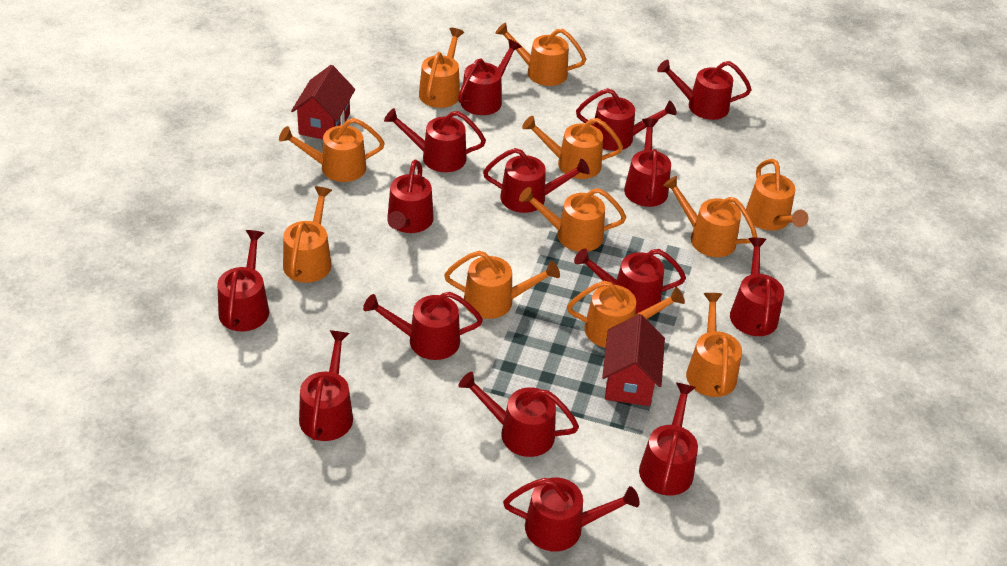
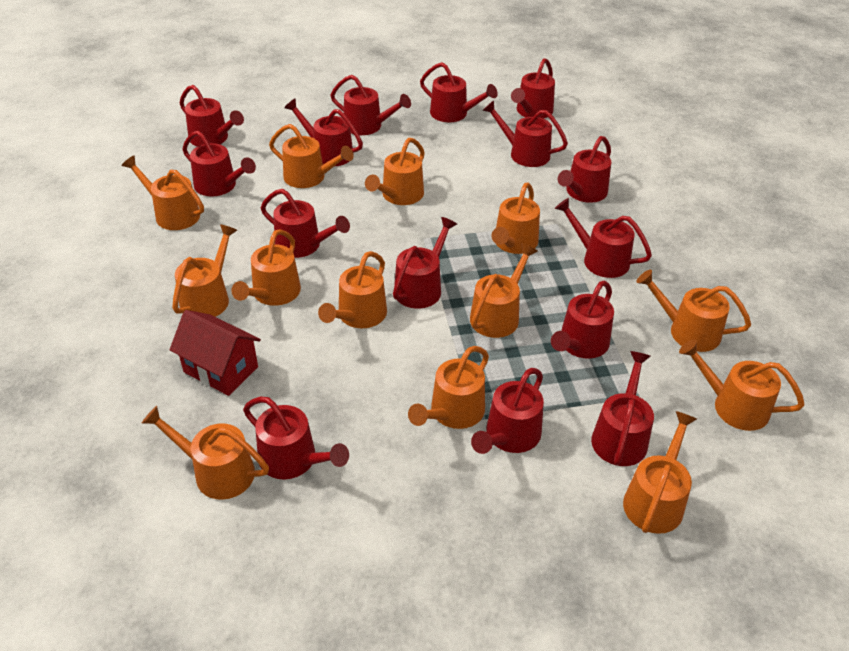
orange watering can: [279,118,385,182] [283,186,332,283] [419,28,464,108] [444,251,560,319] [495,22,586,86] [519,187,626,252] [522,116,623,179] [567,281,685,348] [663,176,757,257] [686,293,742,397] [746,159,808,231] = 11 -> [122,155,204,230] [142,406,269,500] [172,224,237,317] [231,229,301,306] [269,124,354,188] [318,251,387,328] [365,138,425,205] [408,346,489,429] [470,243,538,338] [491,182,540,254] [623,411,697,534] [636,270,751,352] [679,339,805,431] = 13
red house: [291,65,355,139] [602,314,665,406] = 2 -> [169,310,261,396] = 1

